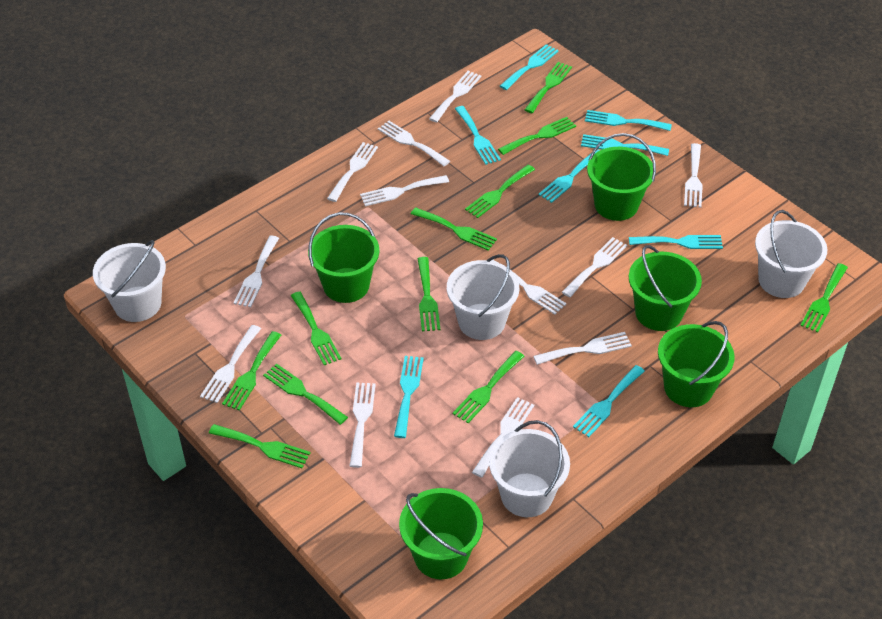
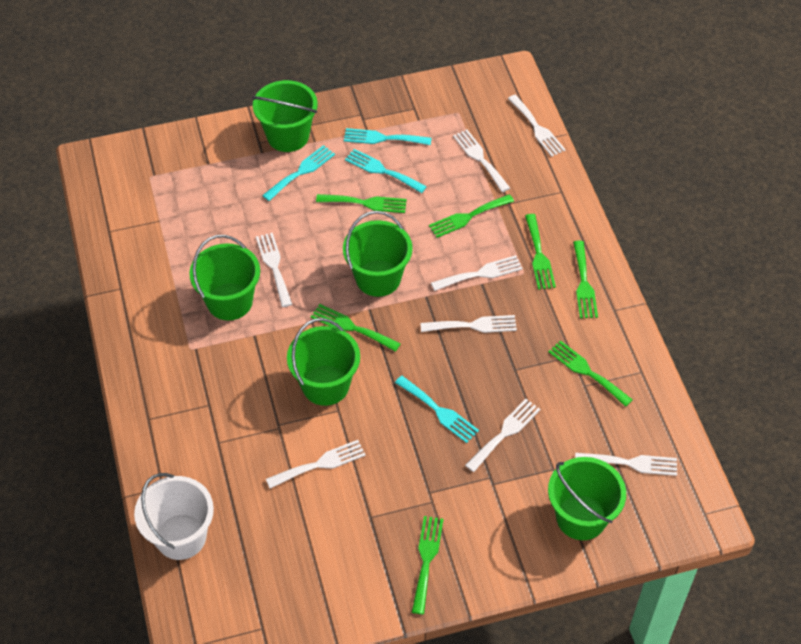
green fork: [209,424,310,468] [222,331,281,411] [263,363,348,425] [291,291,341,365] [411,207,497,251] [418,257,440,331] [453,351,524,423] [465,165,535,218] [498,117,576,155] [524,62,572,113] [800,263,848,333] = 11 -> [311,304,401,352] [316,194,407,213] [412,516,443,615] [429,194,514,238] [525,214,556,290] [548,340,633,407] [573,241,598,318] = 7
turquoise fork: [394,356,424,438] [455,106,501,165] [500,44,559,90] [538,149,600,203] [573,365,645,437] [581,134,669,156] [585,110,672,131] [629,235,723,249] = 8 -> [262,145,335,201] [344,128,432,145] [345,149,427,193] [395,376,479,443] = 4
white bucket: [93,240,166,322] [447,254,519,340] [489,420,570,517] [755,210,827,298] = 4 -> [134,473,214,560] = 1
white fork: [200,325,261,403] [234,236,279,307] [327,142,378,202] [349,383,376,468] [360,175,449,206] [378,121,450,166] [429,71,481,122] [472,397,534,478] [491,260,566,315] [533,332,632,365] [562,237,627,297] [684,143,703,208] = 12 -> [256,233,292,307] [266,440,366,488] [420,315,517,333] [431,255,523,291] [453,130,510,192] [465,399,540,472] [508,95,566,157] [575,453,677,476] = 8

